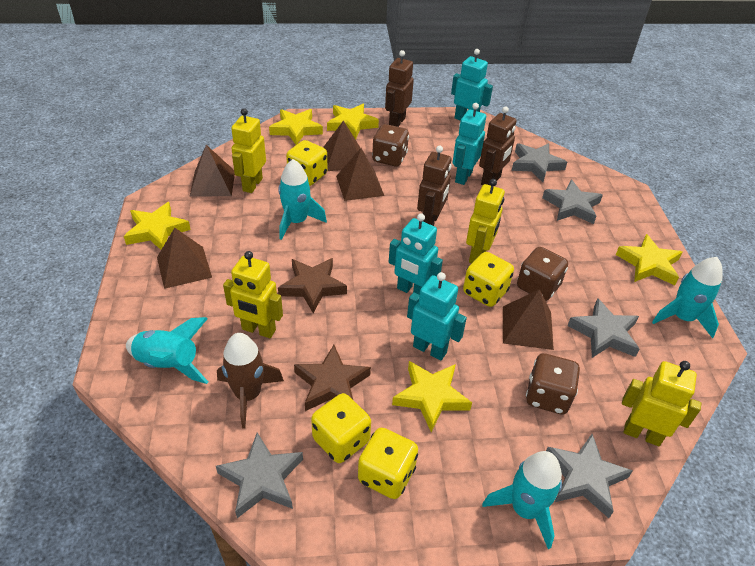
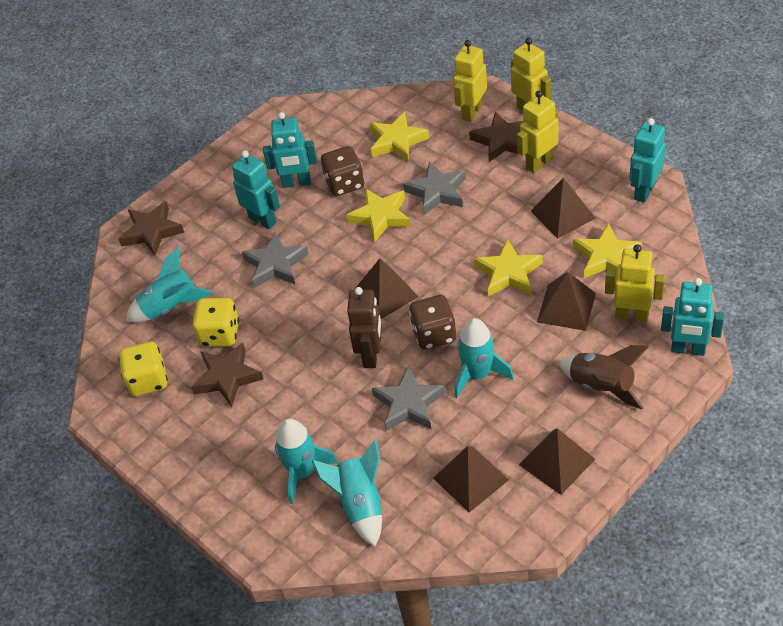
brown dice: [372,124,409,166] [517,247,568,301] [526,353,580,414] = 3 -> [321,146,365,196] [409,295,456,350] = 2
brown robot: [385,50,414,127] [417,146,452,226] [479,106,517,186] = 3 -> [347,287,382,368] = 1
brown star: [278,258,347,313] [294,345,371,411] = 2 -> [119,201,184,255] [191,343,263,407] [469,111,526,162] = 3
grey star: [216,432,303,518] [512,143,567,182] [542,180,603,224] [546,434,633,518] [567,298,639,358] = 5 -> [242,232,309,288] [372,365,446,431] [403,161,466,215] = 3
yellow dice: [286,140,327,186] [311,393,371,463] [358,428,418,499] [463,252,514,307] = 4 -> [119,342,168,396] [193,298,239,347] = 2
yellow star: [124,202,191,250] [269,109,323,145] [327,104,379,140] [392,361,472,432] [616,234,683,285] = 5 -> [346,188,411,242] [370,112,429,161] [474,239,543,296] [573,223,642,278] = 4

